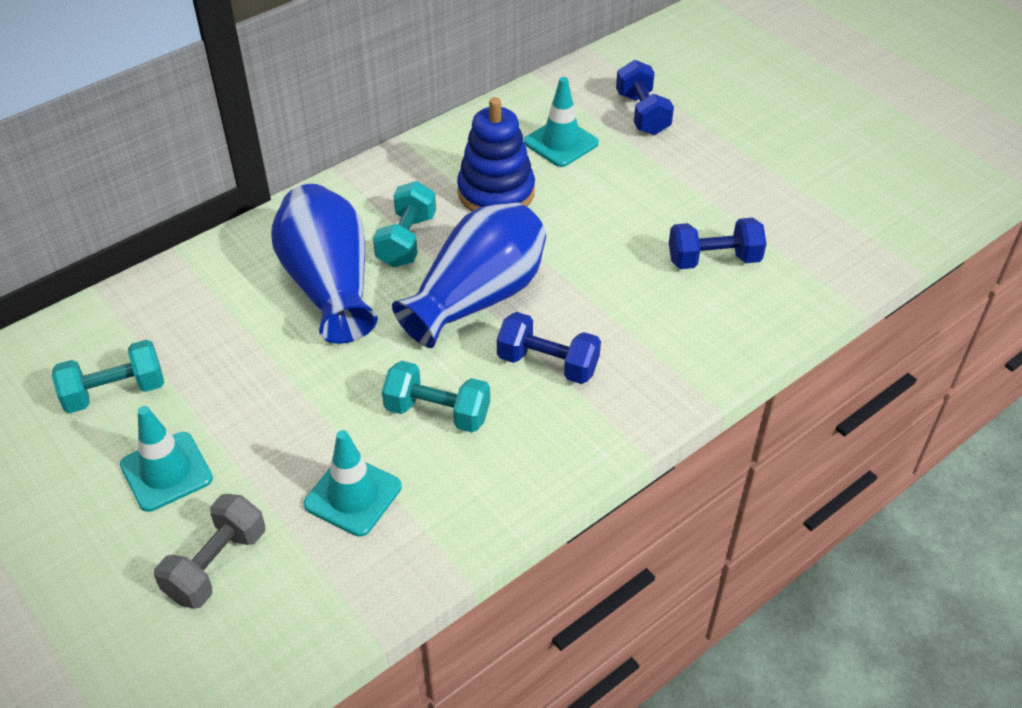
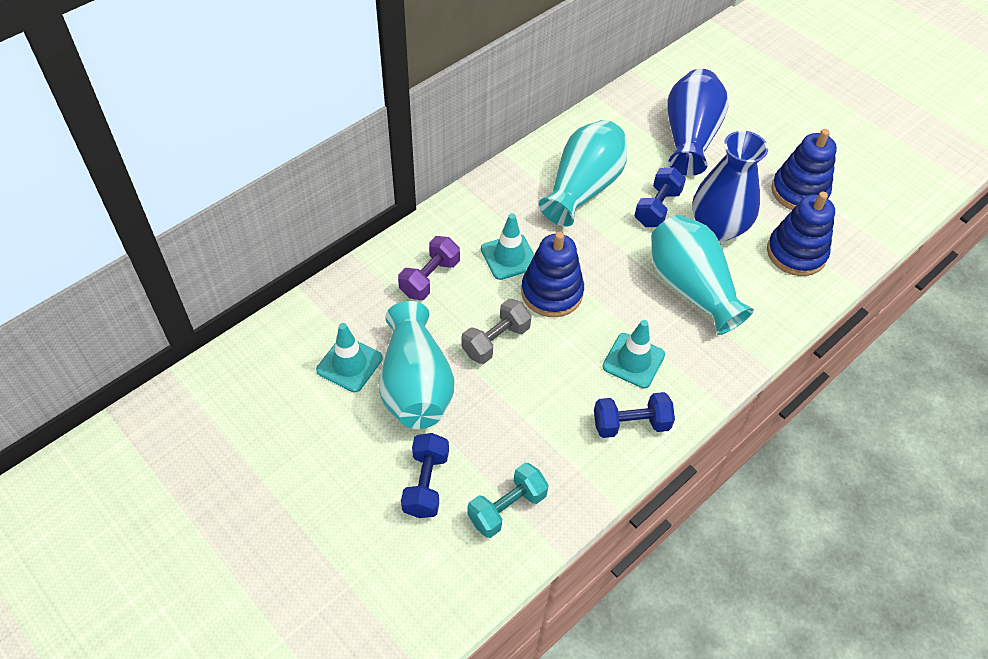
blue stacking toy: [457,97,535,212] = 1 -> [521,232,584,317] [767,192,835,276] [771,129,837,210] = 3
purple dumbbell: none = 0 -> [398,236,460,300] = 1
turquoise dumbbell: [52,340,164,413] [373,181,436,268] [382,361,490,432] = 3 -> [467,463,549,538] = 1
turquoise vase: none = 0 -> [379,301,454,429] [539,120,627,227] [651,215,754,335] = 3

